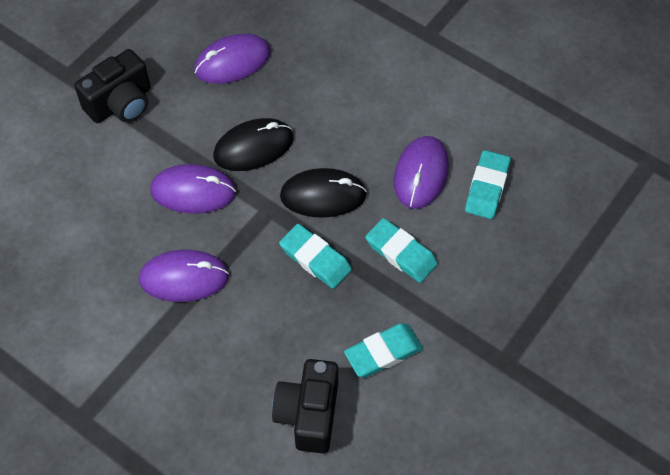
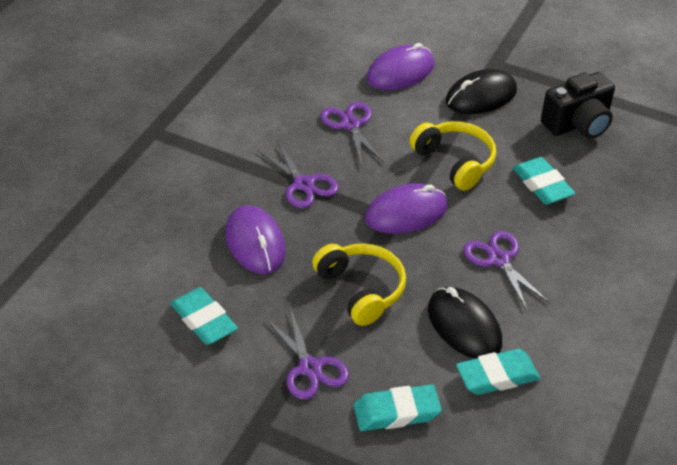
black camera: [74,49,151,123] [272,359,338,453] = 2 -> [541,72,615,139] = 1
purple mouse: [139,250,229,302] [150,164,236,213] [194,34,271,84] [394,136,449,209] = 4 -> [225,205,286,274] [365,183,448,234] [367,43,434,90] = 3
purple scissors: none = 0 -> [257,141,339,208] [265,308,349,400] [320,102,384,167] [463,231,550,311] = 4
yellow headphones: none = 0 -> [312,243,406,326] [409,121,496,191] = 2

